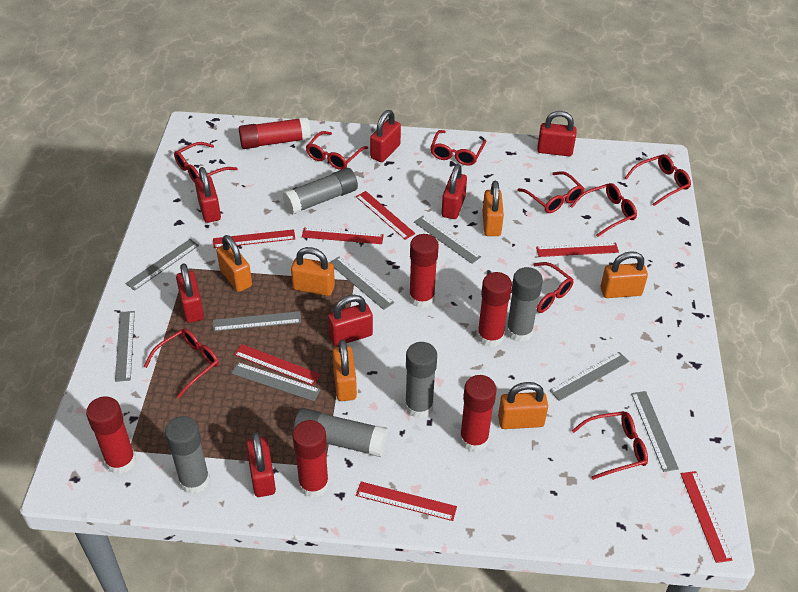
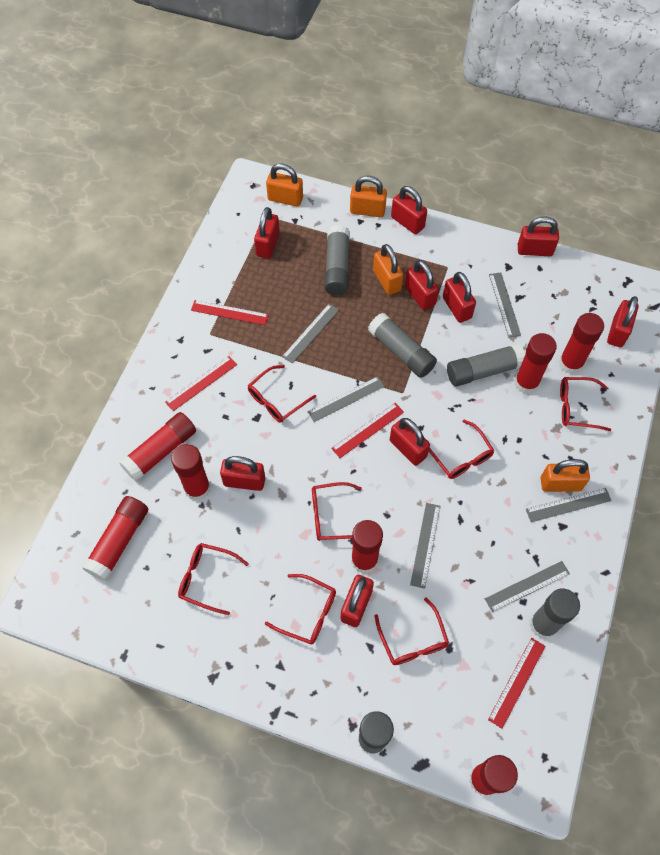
grey ruler: [115,311,135,382] [125,239,199,291] [213,311,301,331] [231,362,321,401] [329,256,394,310] [414,216,481,264] [549,352,629,401] [631,391,679,472] = 8 -> [282,304,339,364] [307,376,385,422] [410,503,440,589] [485,561,570,612] [489,272,521,338] [526,488,612,522] = 6
orange padlock: [216,235,252,292] [291,247,335,296] [332,339,357,401] [483,181,504,236] [498,382,548,429] [601,251,648,298] = 6 -> [266,163,303,207] [350,176,387,217] [373,244,403,295] [541,459,590,492] = 4
red glasses: [144,328,219,399] [174,142,237,182] [306,131,368,170] [430,130,486,166] [511,262,574,313] [518,171,584,213] [570,183,637,237] [572,411,648,480] [625,154,691,206] = 9 -> [178,543,249,615] [248,365,316,423] [265,574,336,644] [312,482,362,541] [374,598,449,665] [429,420,495,479] [560,377,611,431] = 7
red glue stick: [86,396,136,474] [239,117,311,149] [292,420,329,498] [409,234,439,308] [460,375,497,452] [477,272,512,347] = 6 -> [82,496,148,581] [119,412,196,482] [171,444,210,501] [351,520,383,573] [469,755,518,796] [515,333,557,394] [559,313,604,374] = 7
red padlock: [176,263,204,323] [195,167,221,223] [246,432,276,497] [328,295,373,346] [370,110,401,162] [442,164,467,219] [537,111,577,156] = 7 -> [220,456,265,491] [254,207,280,259] [340,575,374,627] [390,418,430,466] [391,186,427,234] [405,260,439,310] [443,272,476,323] [518,217,559,256] [607,296,639,347] = 9
red ruler: [213,229,295,248] [234,344,321,386] [302,228,384,244] [356,191,415,240] [356,482,457,521] [536,242,619,257] [681,471,732,563] = 7 -> [165,356,237,411] [191,300,269,325] [331,403,404,458] [488,638,546,729] = 4

